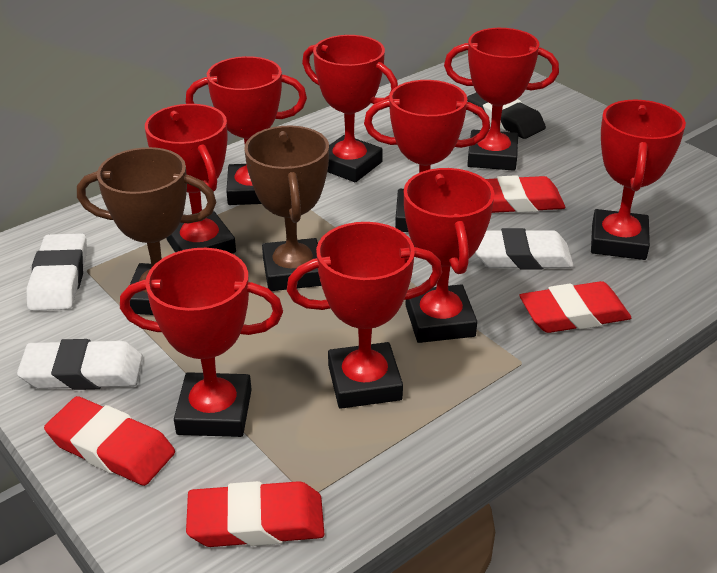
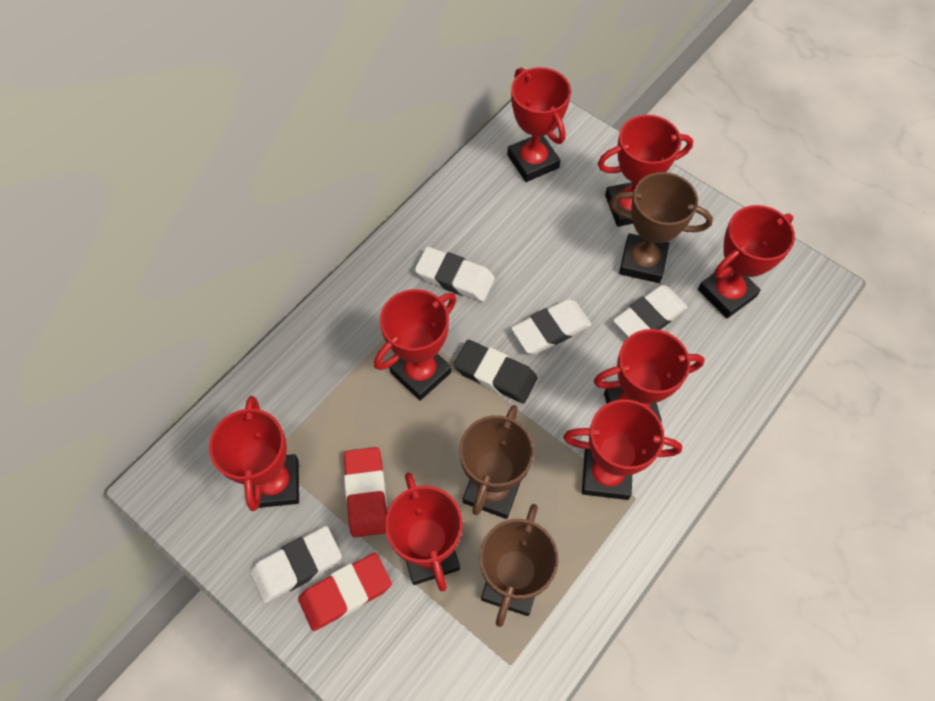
brown trophy: [77,147,216,315] [245,126,329,291] = 2 -> [459,405,534,519] [479,504,559,627] [609,172,713,283] = 3
red eraser: [44,396,175,486] [186,481,325,547] [486,175,565,213] [519,281,631,333] = 4 -> [298,553,392,631] [344,447,387,537] = 2
red trophy: [120,248,283,437] [145,104,236,254] [186,56,307,205] [287,222,442,409] [302,35,398,182] [364,80,490,232] [404,168,495,343] [444,28,559,171] [591,99,686,260] = 9 -> [209,396,299,511] [374,289,456,400] [385,472,463,592] [507,67,571,182] [563,399,682,500] [594,329,705,421] [598,115,693,227] [698,205,795,318] = 8
white eraser: [17,339,143,390] [26,233,87,311] [475,228,574,270] = 3 -> [250,526,342,603] [415,247,495,302] [511,299,591,354] [613,285,688,337] = 4

